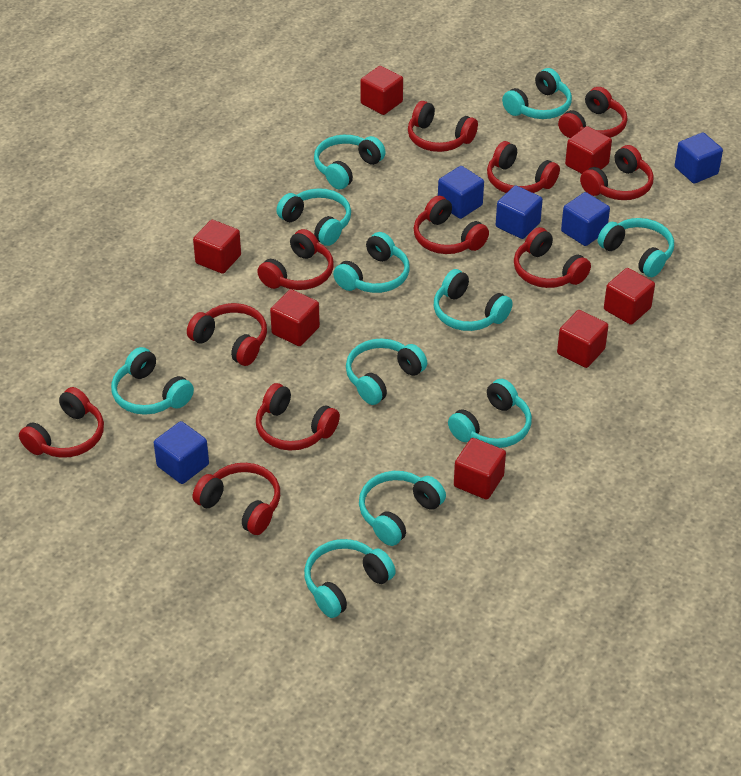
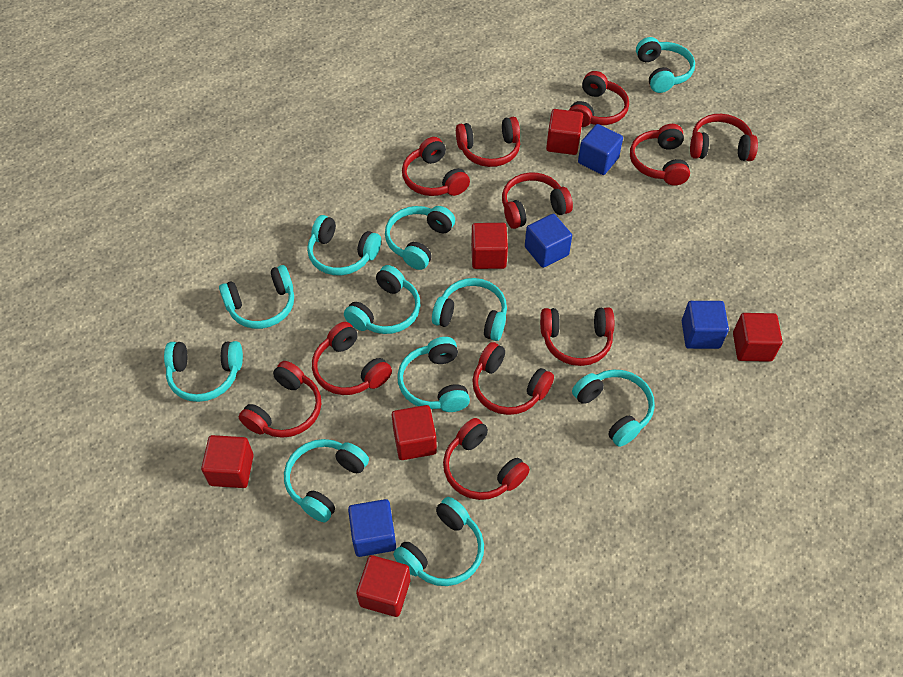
blue cube: [154,421,209,484] [438,166,484,219] [496,185,543,239] [561,192,610,246] [675,133,723,184] = 5 -> [348,499,396,557] [525,214,572,268] [578,124,623,175] [682,301,729,349] = 4
red cube: [193,220,241,274] [270,289,320,346] [360,66,403,115] [454,438,506,500] [557,310,608,368] [565,126,612,174] [604,268,655,325] = 7 -> [201,435,254,488] [356,555,410,617] [392,405,437,460] [471,223,508,269] [546,109,583,155] [733,313,783,362] = 6

